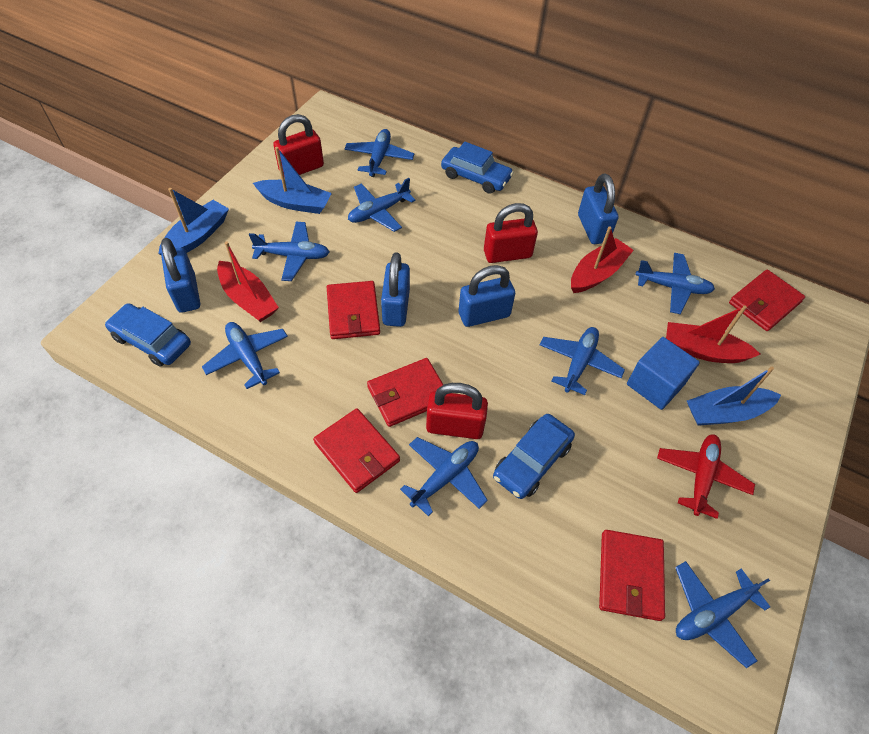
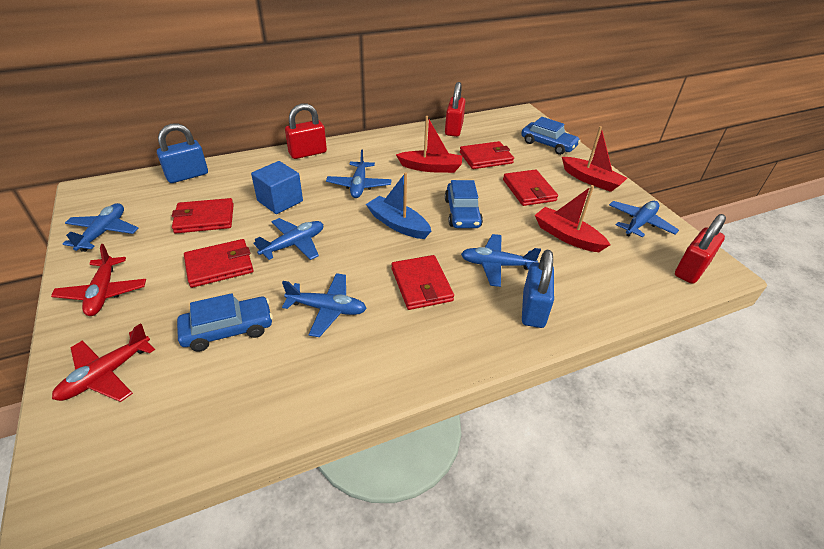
blue boat: [158,188,229,255] [253,147,332,214] [687,366,781,426] = 3 -> [366,172,431,239] = 1
blue padlock: [161,238,200,313] [381,252,410,327] [458,265,515,327] [578,174,618,244] = 4 -> [157,123,208,183] [522,250,554,328] = 2
blue plane: [202,322,288,389] [249,222,329,281] [345,129,414,177] [348,178,415,232] [400,437,488,517] [540,327,625,395] [635,253,715,314] [675,561,770,668] = 8 -> [63,203,139,252] [254,218,323,260] [282,273,367,337] [326,149,392,198] [461,234,541,287] [609,201,679,237] = 6
red plane: [657,434,755,519] = 1 -> [51,244,146,316] [52,323,155,402] = 2

